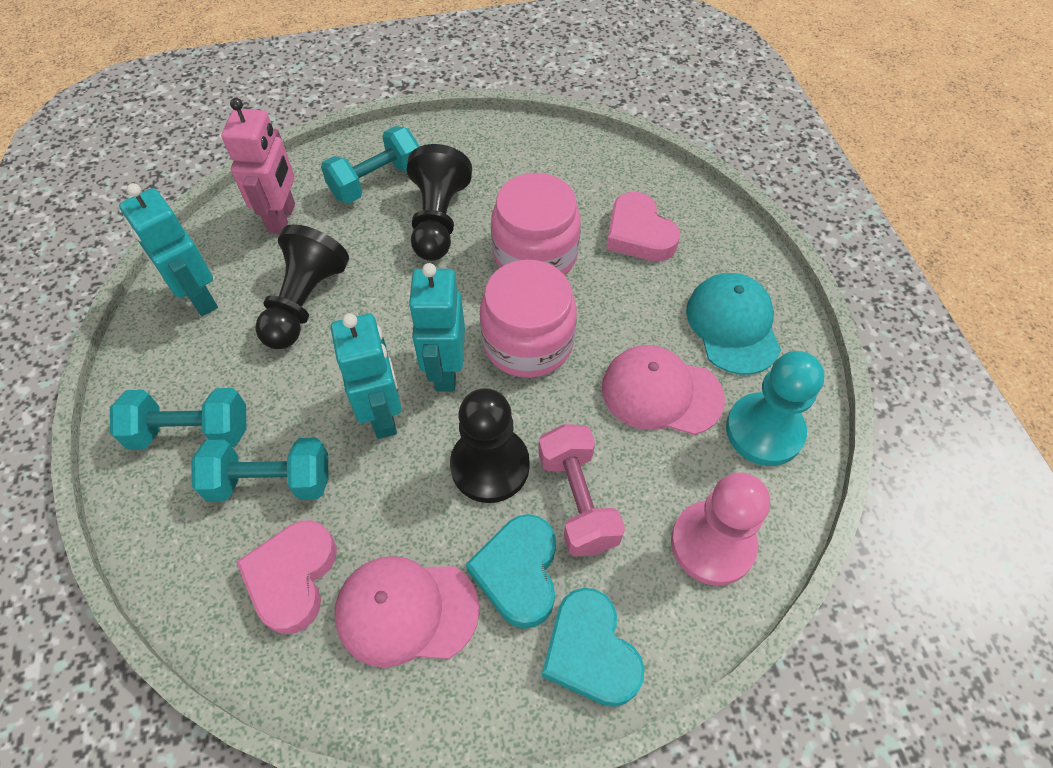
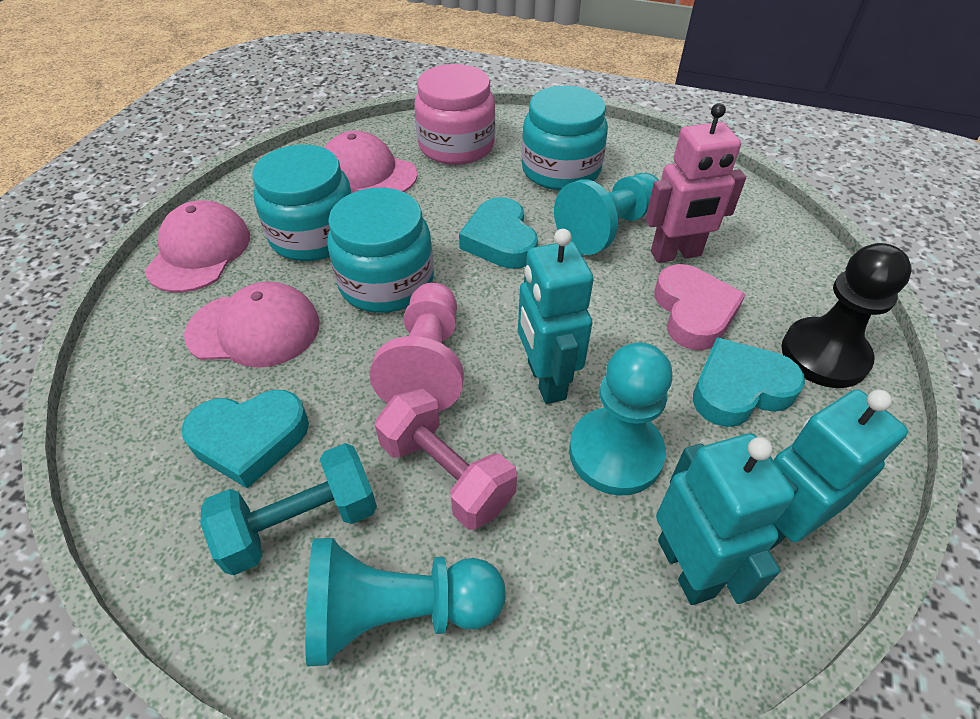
black pawn: [255,224,349,349] [407,144,472,261] [450,388,530,503] = 3 -> [782,243,912,388] = 1
pink cap: [335,556,480,668] [602,345,725,435] = 2 -> [145,201,250,293] [184,281,320,368] [325,131,417,193] = 3
pink heart: [236,520,337,634] [606,192,680,261] = 2 -> [654,264,746,350] = 1
pink jar: [480,260,577,378] [491,173,581,275] = 2 -> [414,64,495,165] = 1
turquoise cap: [686,273,781,375] = 1 -> none = 0
turquoise dumbbell: [110,388,246,449] [191,438,328,502] [321,126,420,203] = 3 -> [200,443,377,575] = 1
turquoise heart: [466,514,556,629] [542,588,645,707] = 2 -> [181,390,309,489] [459,197,538,269] [693,337,805,427] = 3
turquoise jar: none = 0 -> [252,145,352,261] [327,188,434,313] [521,86,608,190] = 3
turquoise pawn: [726,351,824,466] = 1 -> [305,538,506,667] [554,173,659,255] [569,342,672,496] = 3

